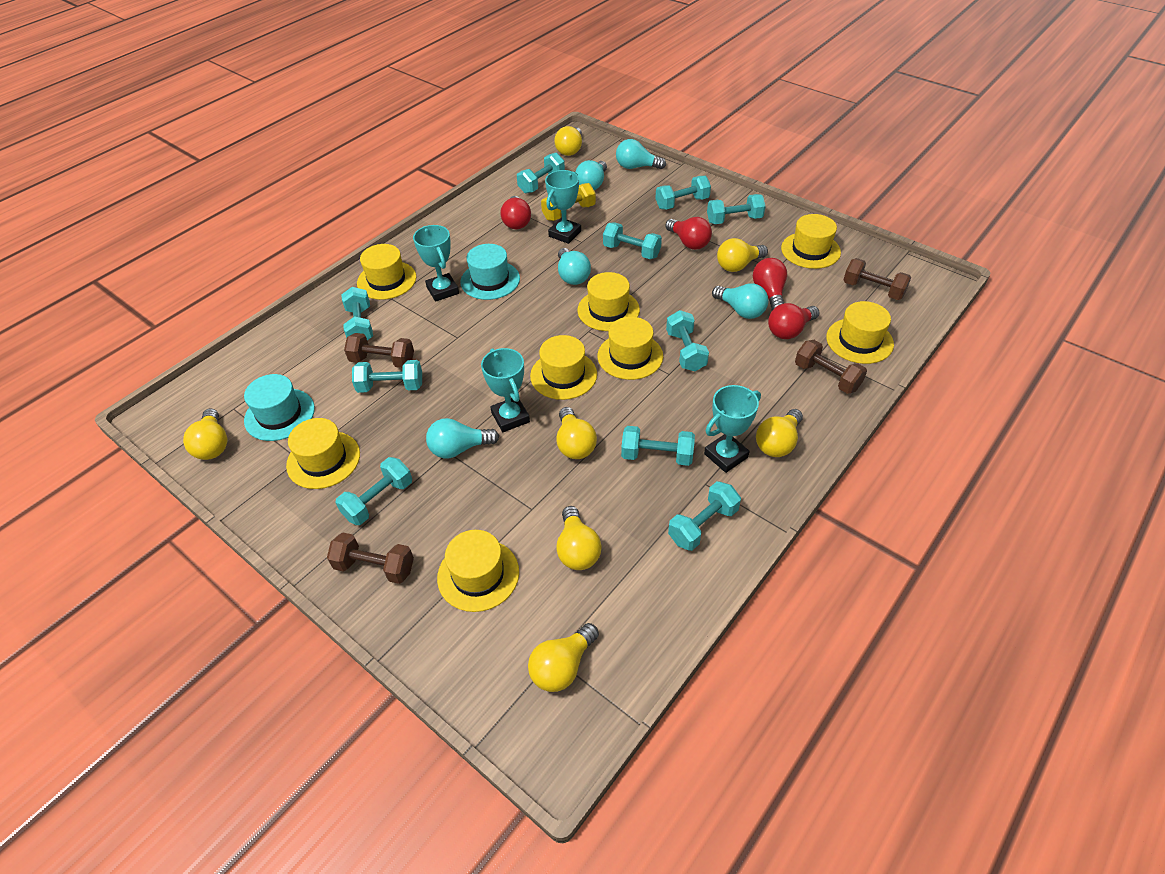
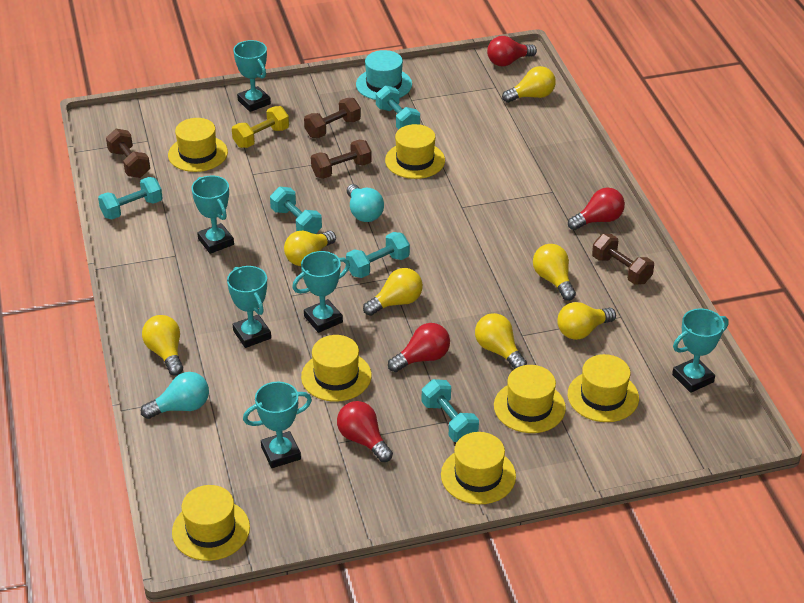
turquoise dumbbell: [335,457,412,525] [341,287,373,340] [352,360,422,393] [517,153,565,194] [603,222,662,259] [621,426,695,466] [655,176,711,210] [666,310,709,371] [668,481,741,551] [707,194,766,224] = 10 -> [98,177,163,219] [270,187,322,234] [346,232,410,278] [376,85,420,130] [422,379,479,442] = 5
turquoise hat: [244,374,315,441] [460,244,520,300] = 2 -> [356,50,412,100] = 1
turquoise light bulb: [426,418,499,458] [558,248,591,285] [576,160,607,190] [616,139,666,169] [712,283,768,319] = 5 -> [141,372,209,419] [347,184,384,222] = 2
turquoise trophy: [413,225,459,302] [481,348,530,432] [545,170,581,244] [704,385,761,473] = 4 -> [191,176,234,254] [227,266,271,348] [233,40,271,112] [243,382,312,468] [292,251,350,333] [672,308,729,393] = 6
yellow hat: [286,418,360,489] [357,244,416,300] [437,530,519,612] [530,335,597,400] [577,272,640,331] [598,317,663,380] [781,214,841,269] [826,301,894,364] = 8 -> [168,118,228,172] [172,485,250,561] [301,335,372,402] [385,124,445,179] [441,432,516,504] [494,365,566,433] [568,354,639,422] = 7

